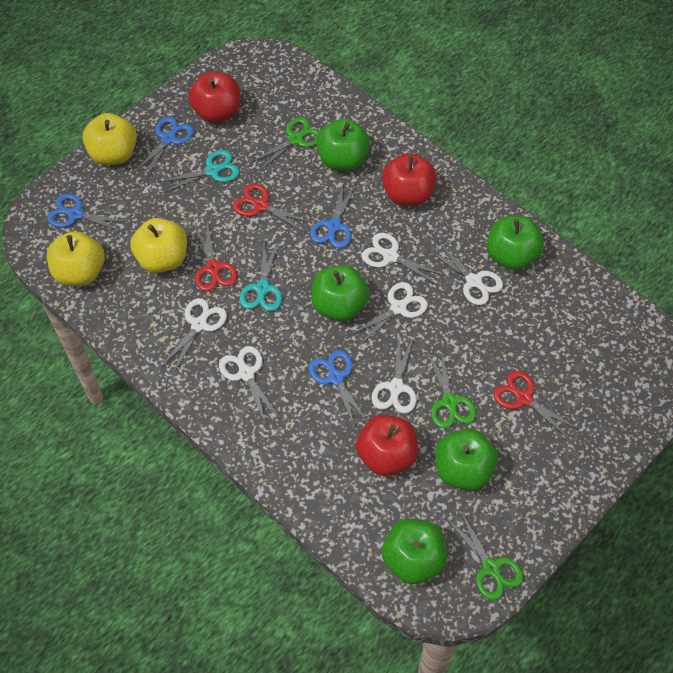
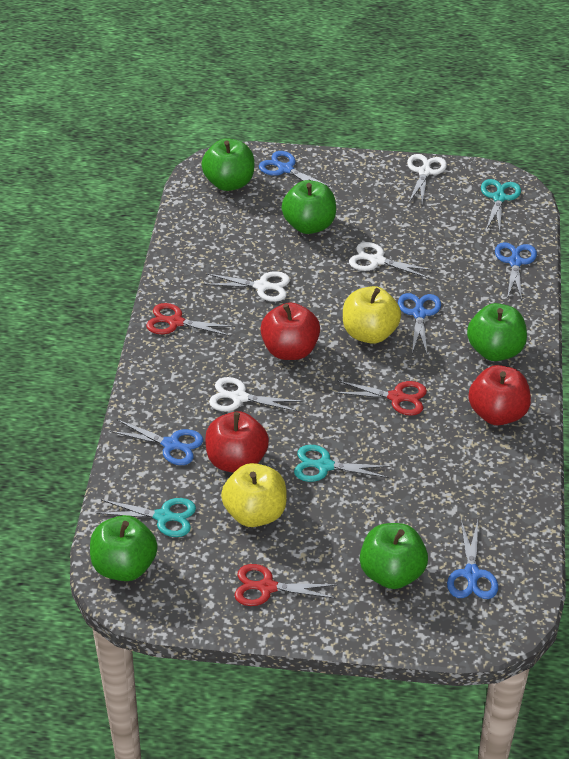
blue scissors: [47,194,129,232] [134,117,194,179] [309,350,368,428] [310,183,356,248] = 4 -> [110,420,203,465] [259,151,331,187] [398,293,441,354] [447,520,498,599] [495,242,537,301] = 5
green scissors: [250,117,320,171] [427,348,476,429] [447,510,523,600] = 3 -> none = 0
turquoise scissors: [160,150,240,193] [239,241,282,311] = 2 -> [96,498,196,537] [294,445,390,482] [481,179,521,232] = 3
white scissors: [162,298,227,373] [219,346,279,424] [351,282,428,345] [362,233,443,285] [371,336,416,414] [428,242,503,305] = 6 -> [204,271,290,302] [209,377,302,412] [349,242,434,279] [407,154,447,204] = 4
yellow apple: [47,231,105,286] [83,113,137,165] [130,218,187,273] = 3 -> [221,463,287,527] [343,286,401,344] = 2

